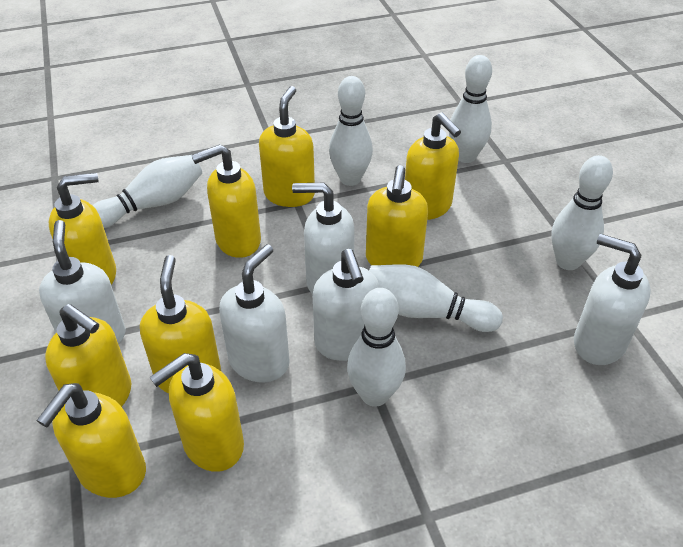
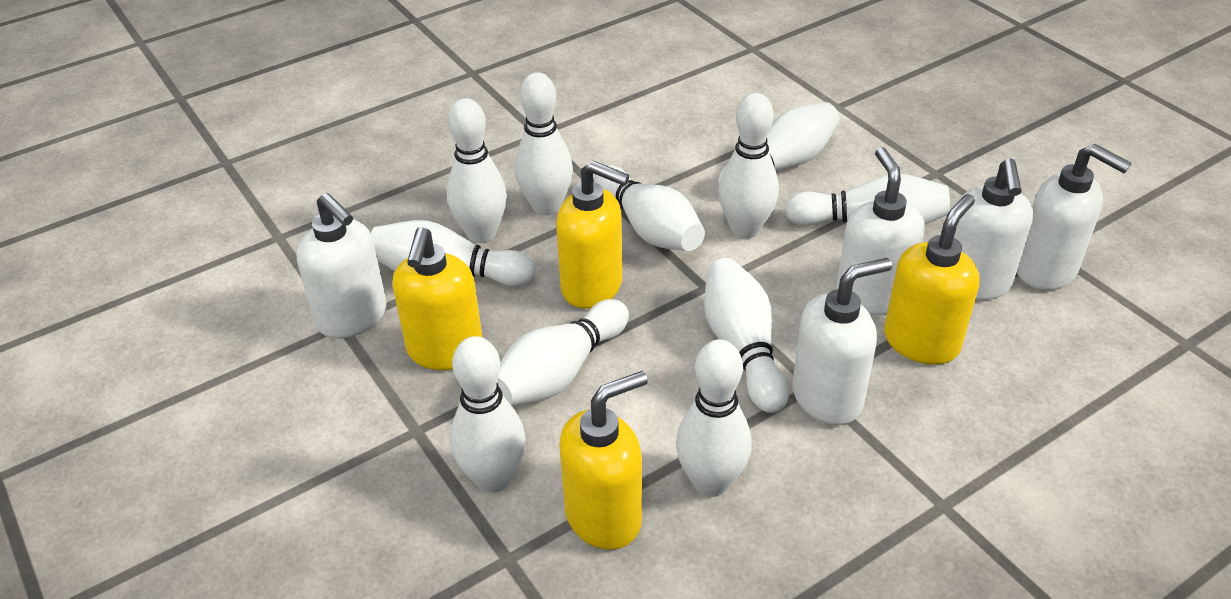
white bowling pin: [93,155,202,228] [329,76,373,186] [347,288,406,407] [369,264,503,332] [449,55,492,163] [551,155,613,270] = 6 -> [371,220,536,287] [447,98,507,243] [450,336,526,493] [497,299,629,406] [515,72,573,216] [594,165,705,251] [676,339,752,497] [704,258,789,413] [718,102,840,185] [719,93,779,238] [785,174,950,226] = 11
yellow soap dispenser: [36,383,146,498] [45,304,131,407] [49,172,116,285] [140,255,221,393] [150,353,244,472] [191,144,261,258] [259,86,315,207] [366,165,428,267] [405,113,461,220] = 9 -> [392,227,483,370] [556,160,629,309] [559,371,648,550] [884,194,980,365] = 4

